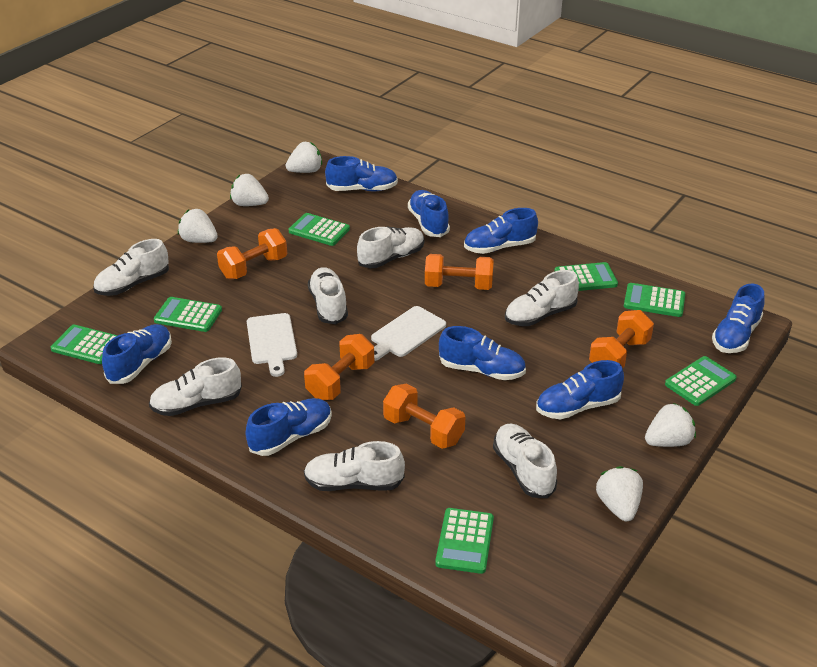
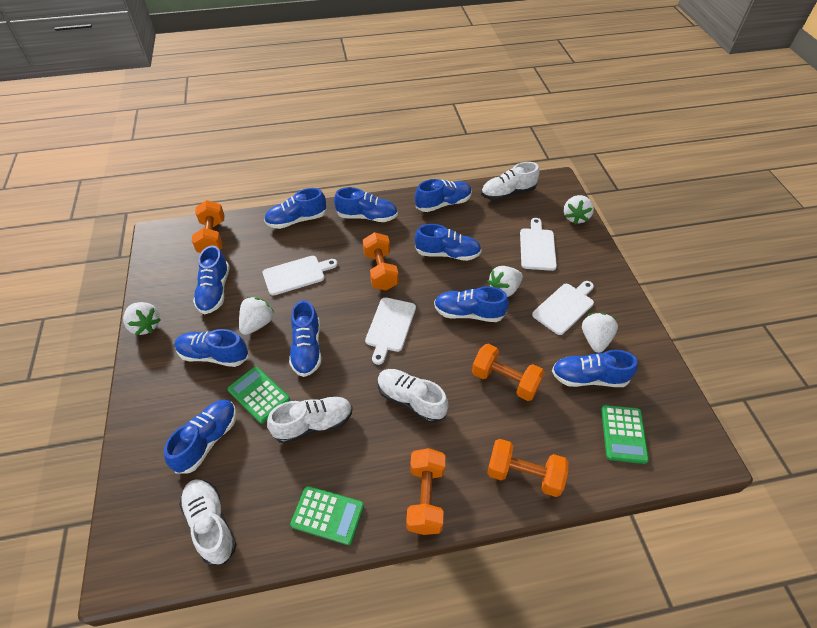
blue shoe: [102,324,172,384] [245,398,332,456] [325,156,398,191] [408,190,450,237] [439,326,526,380] [464,208,538,254] [536,360,624,419] [712,283,765,353] = 8 -> [164,399,237,473] [175,329,249,367] [193,245,230,314] [264,188,327,229] [289,300,321,377] [334,187,398,222] [415,179,472,212] [415,224,481,261] [434,286,509,322] [552,350,638,387] = 10
green calculator: [51,325,118,364] [154,297,222,332] [289,213,350,246] [435,508,494,574] [554,262,618,291] [624,283,685,317] [665,356,737,406] = 7 -> [228,367,290,424] [290,486,364,545] [601,405,649,464] = 3
white cutting board: [247,313,297,377] [371,306,446,361] = 2 -> [263,256,338,296] [365,297,416,365] [520,218,557,271] [532,281,594,335] = 4
white shoe: [93,239,169,296] [149,357,242,416] [304,441,405,491] [308,267,348,324] [357,226,424,268] [493,424,557,498] [505,270,579,326] = 7 -> [179,479,237,566] [267,396,353,444] [378,369,448,423] [481,162,540,201] = 4

